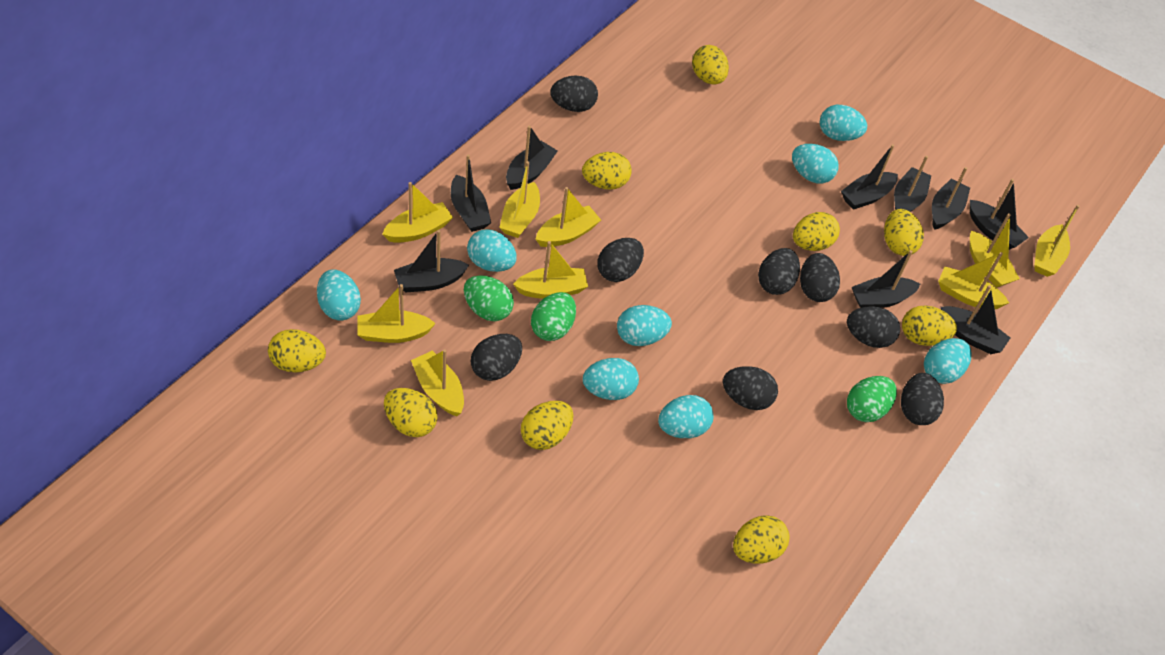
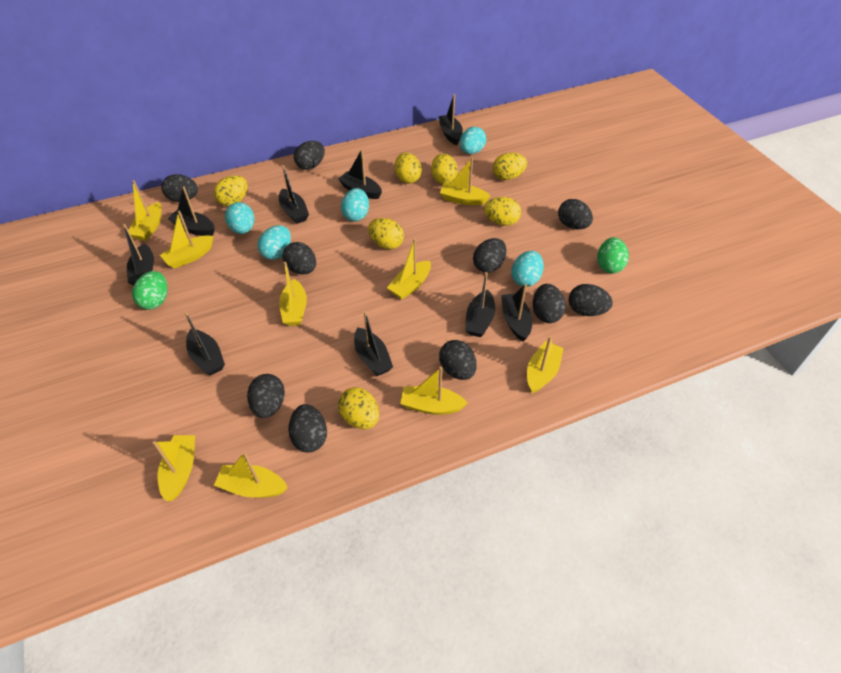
black egg: [471,334,522,381] [550,75,598,112] [597,238,644,282] [723,366,778,410] [758,248,800,295] [800,253,840,302] [847,306,900,348] [901,373,944,425] = 8 -> [161,174,198,202] [247,374,285,418] [282,242,316,275] [288,404,327,452] [294,141,325,170] [439,340,477,380] [473,238,506,273] [533,284,566,323] [558,199,593,229] [569,284,613,316] = 10
green egg: [464,275,514,321] [531,292,576,341] [847,376,897,422] = 3 -> [132,271,168,310] [597,237,629,274] = 2
turquoise egg: [317,269,361,321] [467,229,517,272] [583,358,639,400] [617,305,672,346] [658,395,713,438] [792,144,839,184] [820,105,867,141] [924,338,972,384] = 8 -> [225,202,255,234] [258,225,291,260] [341,188,369,221] [460,127,486,154] [511,251,544,287] = 5
yellow egg: [268,329,326,372] [384,388,438,437] [521,401,573,450] [582,152,632,190] [692,45,729,85] [733,515,790,563] [793,212,840,251] [884,209,924,256] [902,305,957,346] = 9 -> [214,175,248,206] [338,387,379,429] [368,218,404,249] [395,153,422,184] [432,153,458,184] [484,197,521,226] [493,152,527,180] = 7

